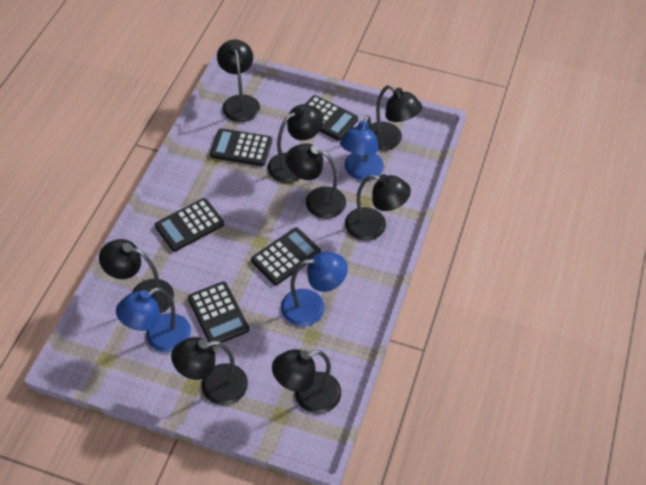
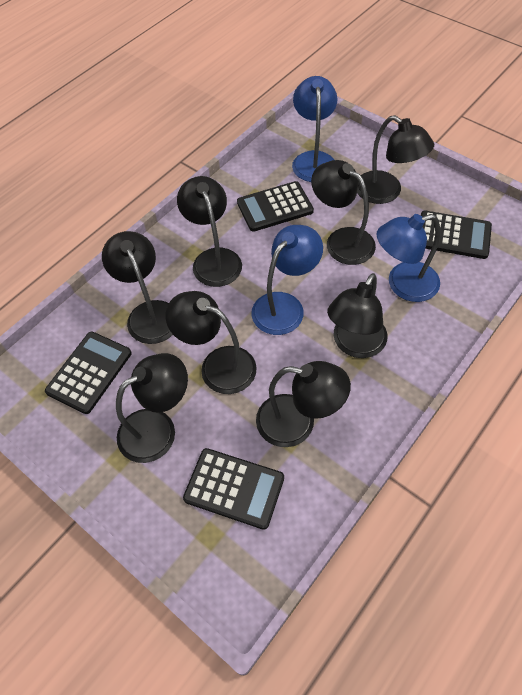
black calculator: [155,198,224,252] [188,281,249,346] [210,128,272,166] [251,227,321,285] [305,95,358,141] = 5 -> [45,332,132,414] [183,448,284,530] [237,181,314,232] [421,211,492,259] = 4

